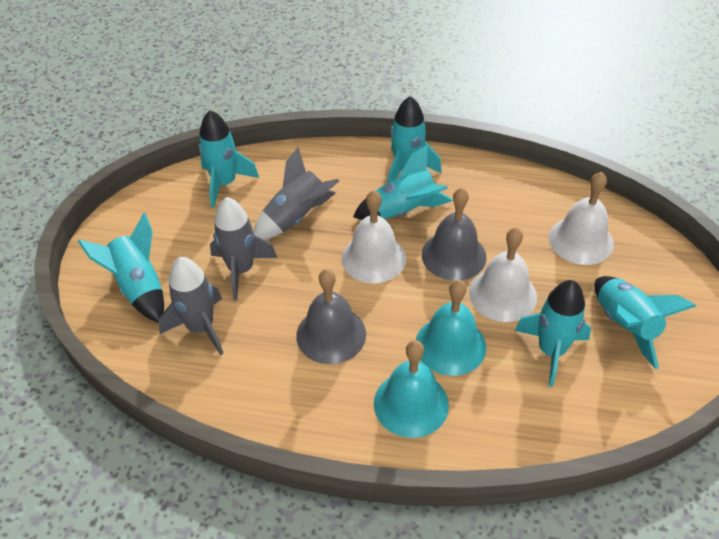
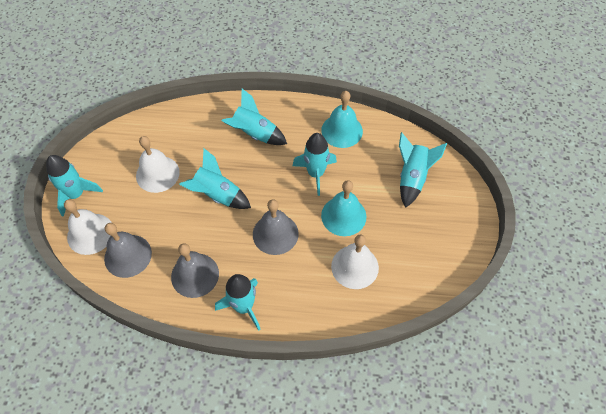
grey bell: [296,269,366,364] [422,188,487,281] = 2 -> [104,223,152,278] [171,243,219,298] [253,199,299,255] = 3
grey rocket: [158,257,224,355] [210,197,277,300] [253,147,339,240] = 3 -> none = 0

